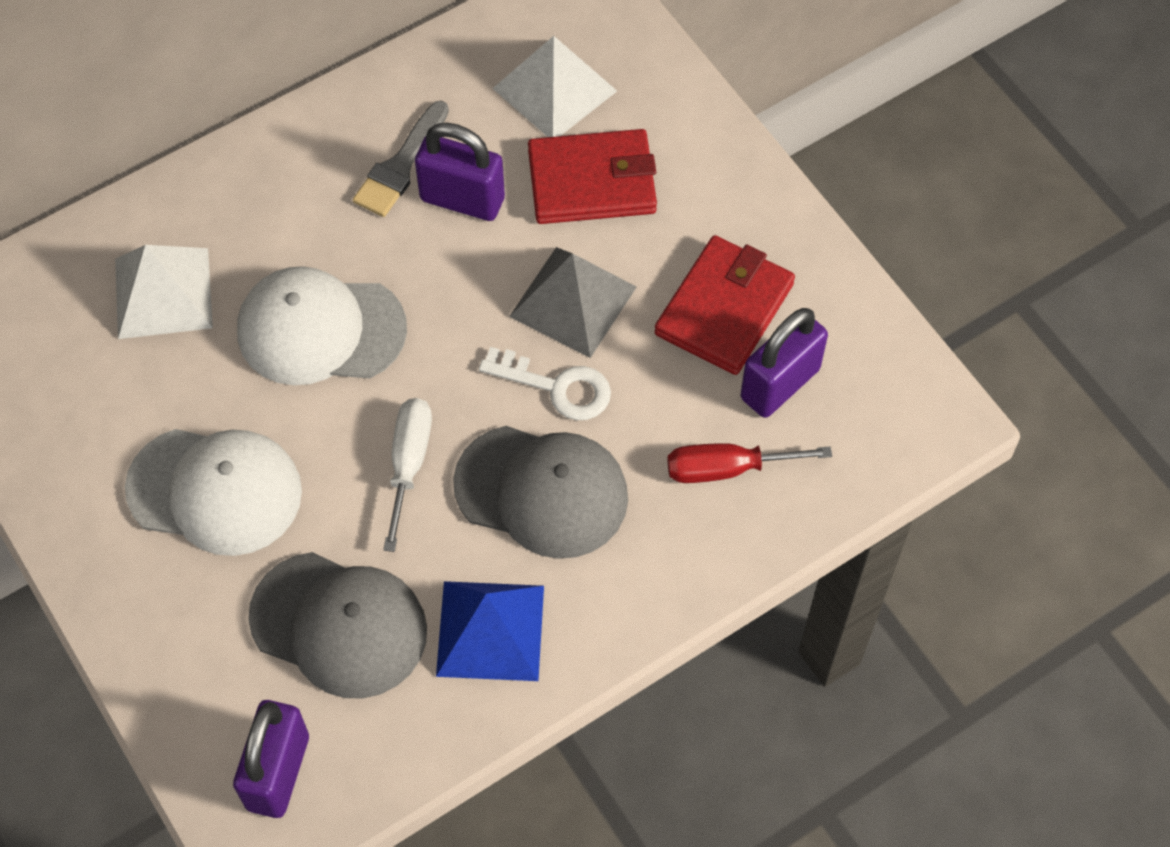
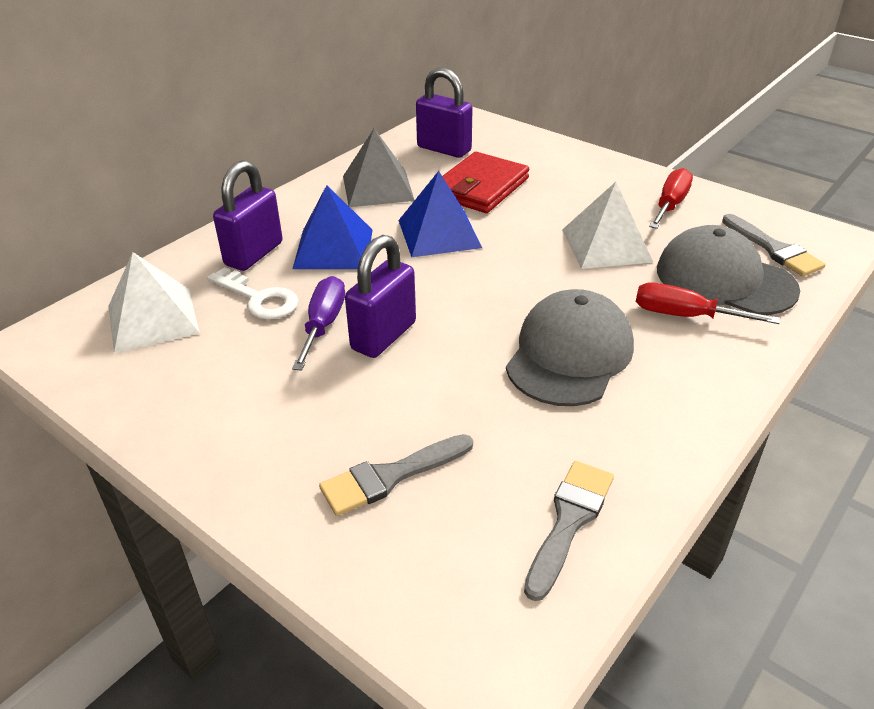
blue pyramid: [436,581,544,681] = 1 -> [293,185,373,269] [398,171,482,257] = 2
grey brush: [353,101,449,217] = 1 -> [319,434,473,516] [524,461,614,601] [722,214,825,276] = 3
purple screwdriver: none = 0 -> [292,276,345,371] = 1
red screwdriver: [667,443,832,483] = 1 -> [636,282,780,324] [649,168,693,229] = 2
red wallet: [528,129,657,224] [655,235,795,375] = 2 -> [442,152,529,213] = 1
white cap: [125,429,302,556] [237,266,407,385] = 2 -> none = 0
white screwdriver: [383,398,432,552] = 1 -> none = 0

